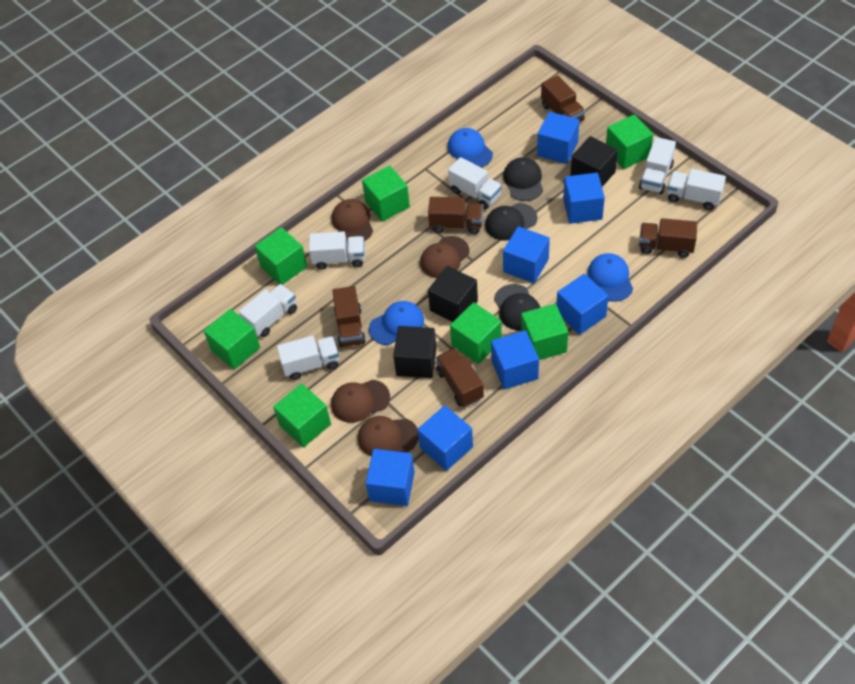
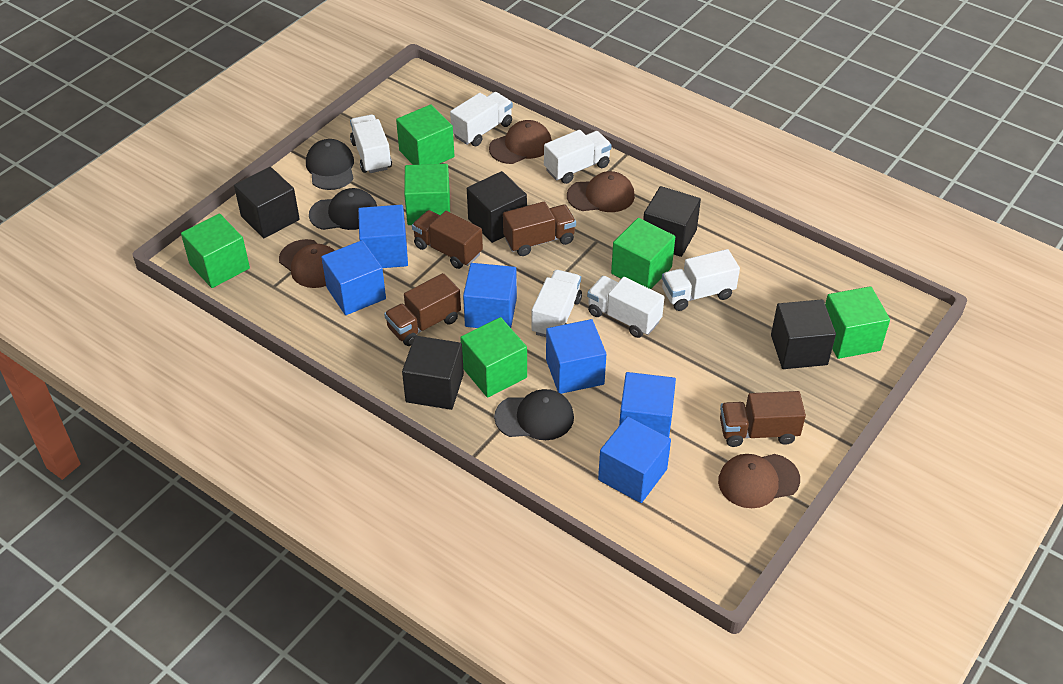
black cube: [393,326,437,378] [428,266,478,322] [570,136,618,187] = 3 -> [234,167,300,238] [402,336,464,410] [467,171,527,243] [643,186,701,257] [771,299,836,369] = 5
blue cap: [369,301,424,345] [447,128,493,167] [588,253,633,302] = 3 -> none = 0
blue cube: [366,449,415,506] [417,405,473,471] [491,330,539,389] [503,226,550,283] [537,112,580,164] [557,274,609,335] [563,173,605,224] = 7 -> [321,240,386,315] [358,205,408,268] [463,263,517,328] [546,319,606,394] [598,417,671,503] [619,372,676,438] = 6
brown truck: [332,286,366,348] [428,197,483,234] [436,348,484,407] [541,75,585,122] [639,218,697,258] = 5 -> [384,273,461,346] [412,210,483,269] [503,201,576,256] [720,391,806,447] = 4
green cube: [204,309,260,370] [255,227,307,285] [273,383,331,448] [362,166,410,222] [450,302,502,364] [521,304,568,360] [606,114,653,169] = 7 -> [181,214,250,288] [396,105,454,165] [404,164,450,225] [460,317,527,398] [611,218,675,289] [825,286,890,359] = 6

